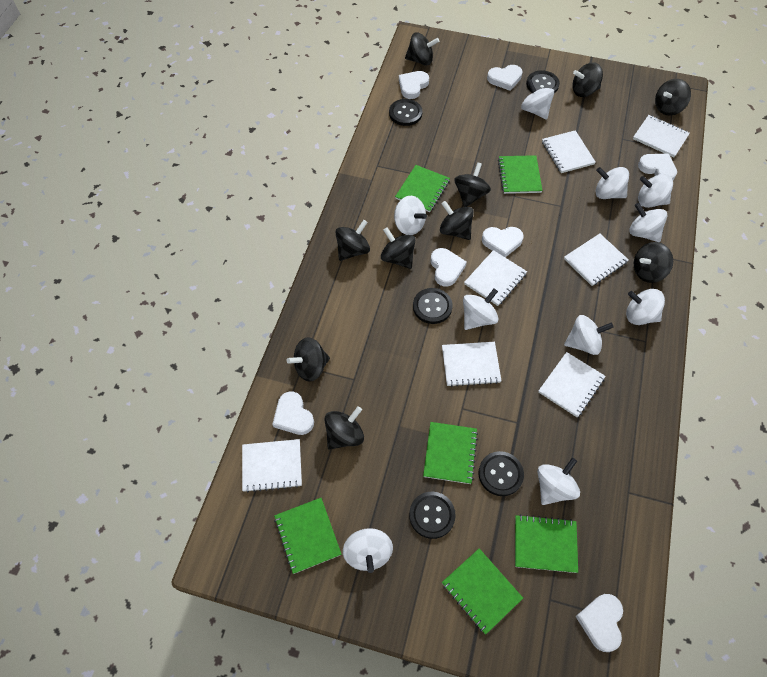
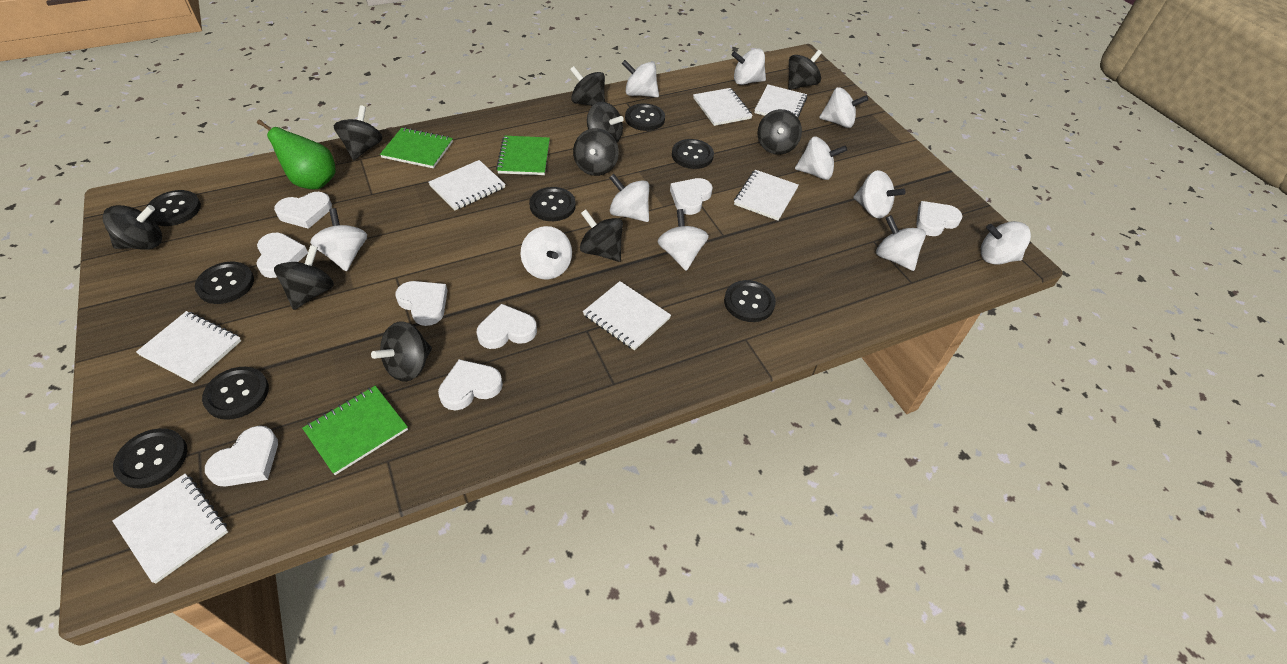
black button: [389,99,422,126] [409,492,456,539] [413,288,452,324] [478,451,524,496] [526,70,560,94] = 5 -> [113,428,187,489] [146,190,201,226] [195,262,254,304] [202,367,269,420] [529,187,576,221] [625,103,665,131] [672,139,714,169] [724,280,776,322] = 8
green notebook: [274,498,342,574] [395,165,450,212] [423,422,478,484] [442,548,523,635] [498,155,543,194] [515,514,578,573] = 6 -> [302,386,408,475] [380,127,453,168] [496,136,550,175] = 3
green pear: none = 0 -> [257,119,335,189] = 1
white heart: [272,391,314,435] [399,71,429,99] [431,248,467,287] [482,227,524,257] [487,65,523,91] [575,594,623,652] [638,153,677,180] = 7 -> [205,426,278,487] [256,233,308,278] [274,192,332,229] [395,281,448,326] [438,359,503,410] [477,304,537,349] [670,178,713,215] [916,201,962,236] = 8
white spinning top: [343,528,393,573] [394,196,427,235] [463,289,498,330] [521,79,554,120] [537,458,580,505] [564,315,614,355] [596,167,629,199] [626,289,665,325] [629,203,667,242] [638,174,673,208] = 10 -> [310,208,367,271] [521,226,572,279] [609,174,649,222] [622,60,659,97] [657,209,709,271] [731,48,766,85] [795,136,847,180] [819,87,868,128] [853,170,905,218] [876,215,926,271] [981,221,1031,265] = 11

